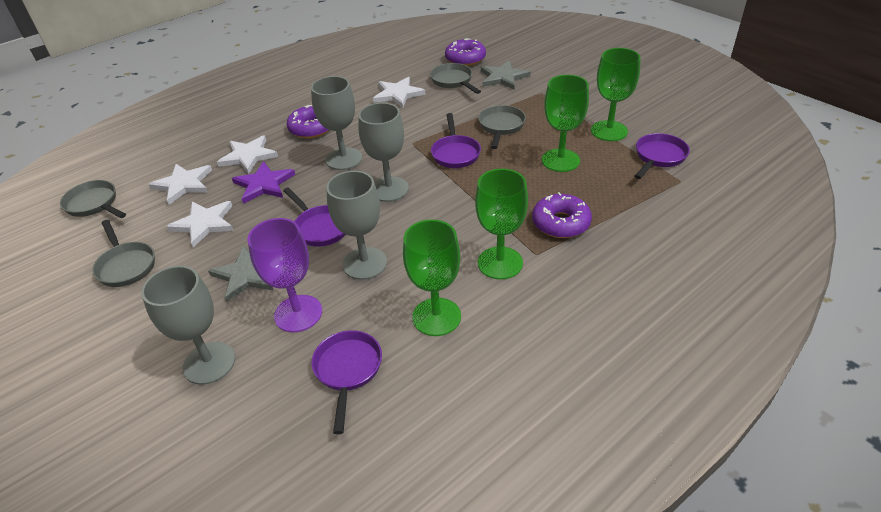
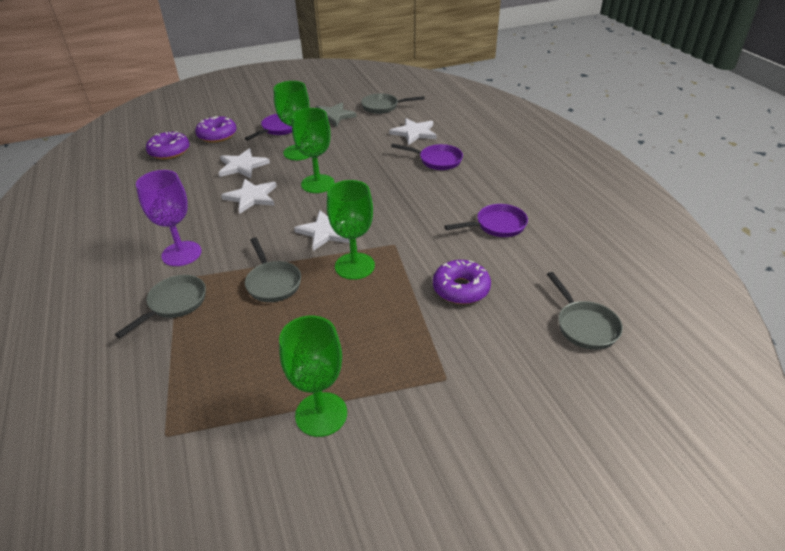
grey goblet: [141,265,235,385] [311,76,362,170] [326,171,387,280] [358,103,409,202] = 4 -> none = 0
grey star: [208,245,274,302] [481,61,531,90] = 2 -> [316,103,357,127] = 1
purple pan: [283,187,346,247] [311,330,382,434] [431,113,481,168] [634,133,690,179] = 4 -> [245,114,292,141] [391,143,463,170] [444,204,528,237] = 3
purple star: [232,161,295,204] = 1 -> none = 0

